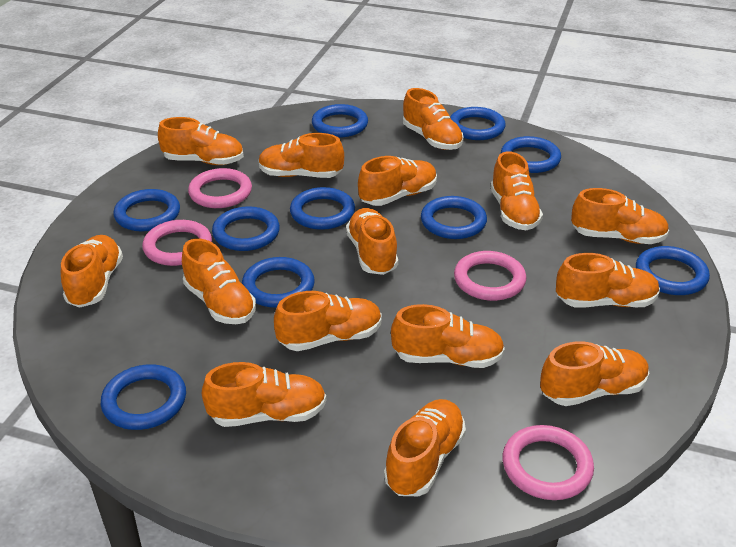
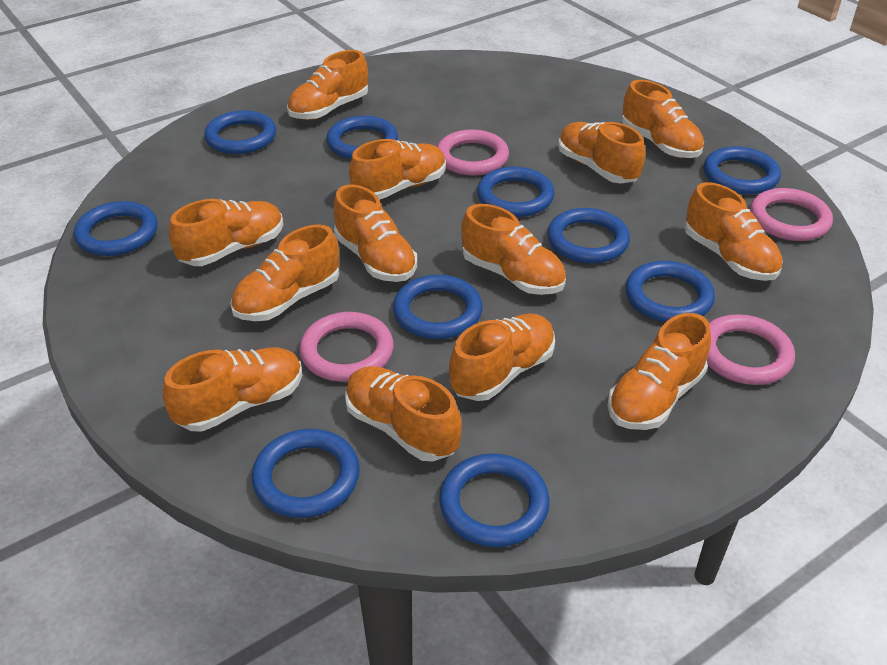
orange shoe: [61,235,123,308] [158,117,244,165] [182,239,256,324] [202,362,326,427] [258,133,344,178] [274,291,382,351] [346,208,398,275] [358,156,437,206] [384,399,466,496] [391,304,505,368] [403,88,464,150] [490,151,543,230] [540,341,649,406] [556,253,660,307] [571,188,669,244] = 15 -> [162,347,303,432] [169,199,283,266] [230,224,339,321] [287,50,368,120] [334,185,417,282] [345,366,462,461] [349,139,446,200] [449,314,555,401] [461,204,566,295] [558,122,645,184] [608,313,711,430] [622,80,704,158] [685,182,783,281] = 13

